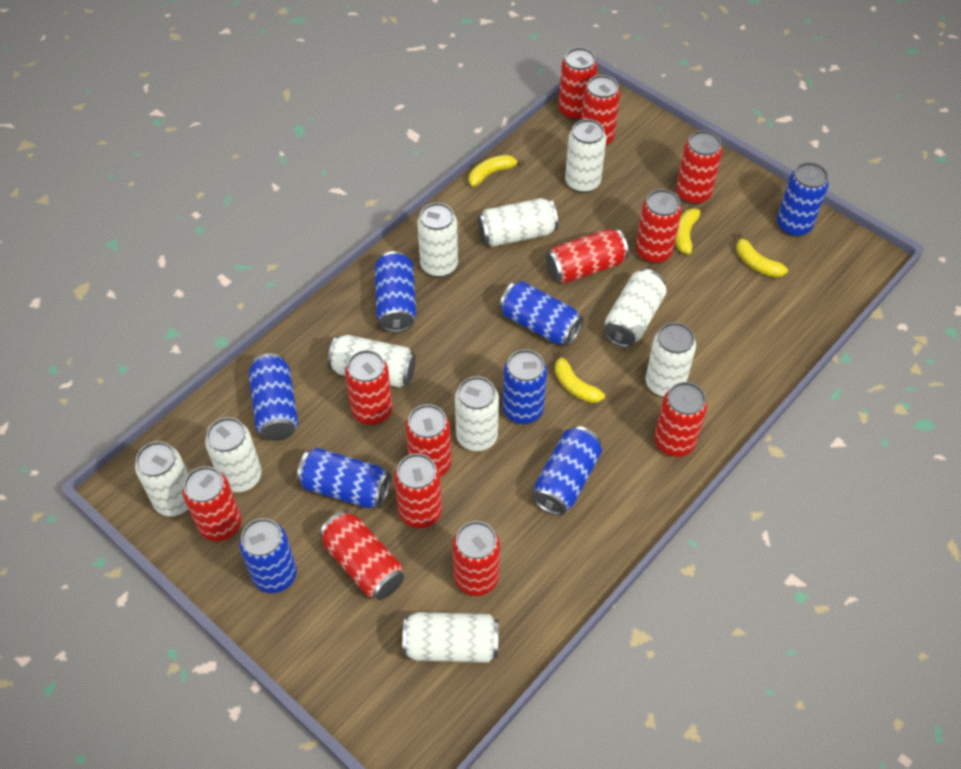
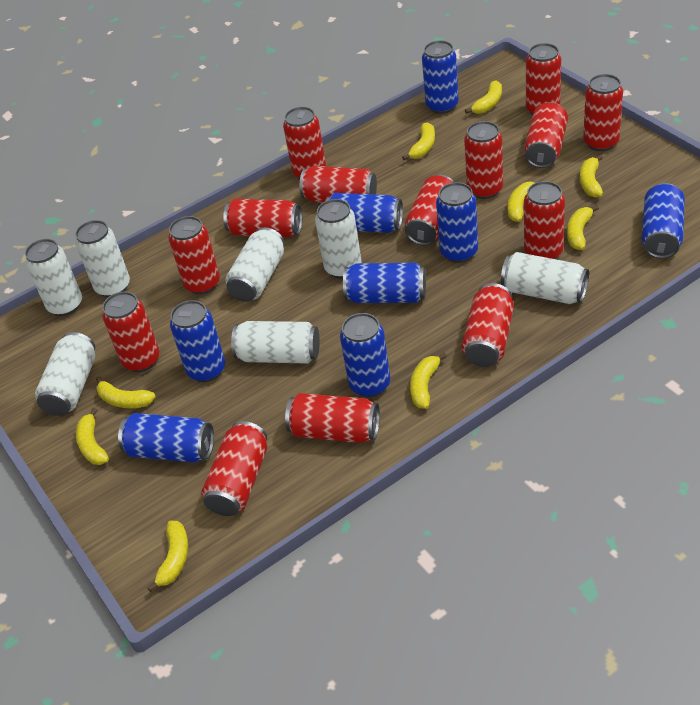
red can: [183,466,242,541] [319,510,404,600] [345,350,393,425] [394,453,442,528] [405,404,452,477] [453,521,500,596] [546,229,629,284] [559,47,598,121] [581,75,620,146] [636,189,682,264] [654,382,707,457] [676,131,722,205] = 12 -> [102,291,160,372] [169,216,220,294] [202,421,267,516] [223,199,302,237] [283,107,326,179] [285,393,380,443] [300,166,377,203] [405,174,454,246] [462,283,514,367] [464,121,503,199] [524,102,568,168] [524,181,565,259] [526,43,561,116] [583,74,623,151] = 14
white can: [135,441,188,516] [205,417,262,492] [328,335,416,388] [402,612,499,663] [417,203,458,277] [455,376,499,451] [478,198,558,247] [565,119,606,193] [603,269,667,348] [646,322,696,397] = 10 -> [25,239,82,316] [35,332,95,416] [75,220,130,297] [226,227,285,302] [231,321,320,364] [315,199,361,279] [501,252,589,304] = 7
yellow banana: [469,155,524,187] [555,351,605,403] [675,207,706,254] [736,233,788,278] = 4 -> [76,408,109,465] [96,376,156,408] [147,521,188,592] [402,122,435,160] [410,353,447,409] [465,80,502,114] [507,180,542,222] [567,205,599,250] [580,155,603,198] = 9

